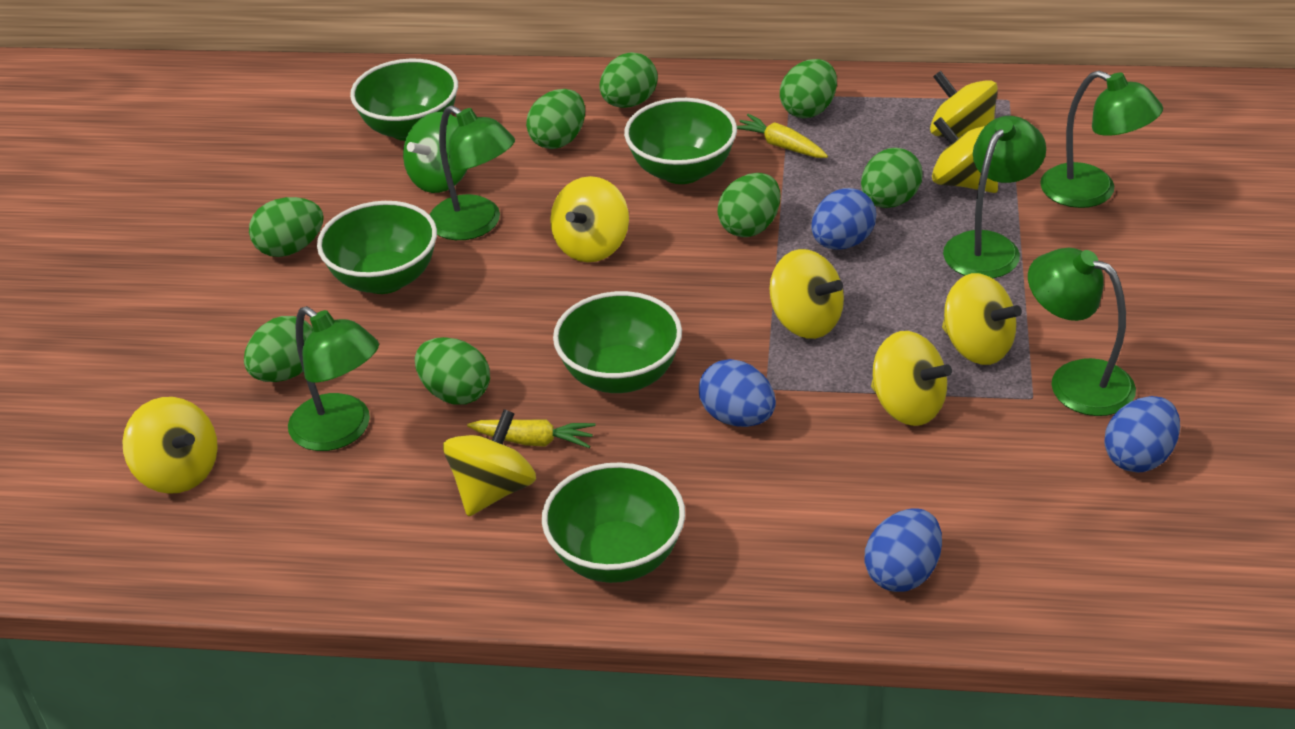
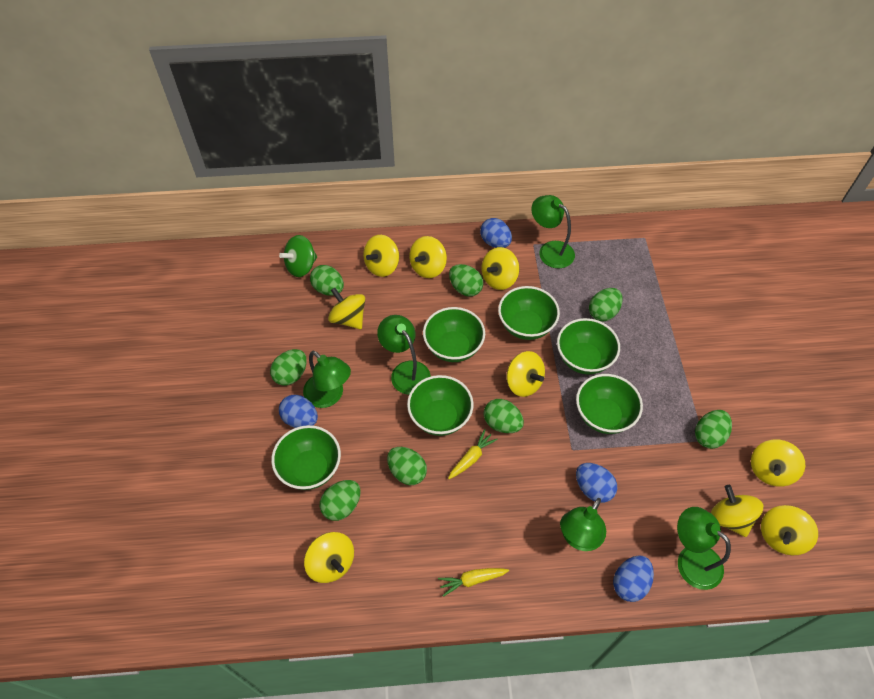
green bowl: [317,201,437,294] [350,59,458,141] [542,462,685,583] [553,291,682,393] [624,98,737,184] = 5 -> [271,425,341,490] [407,375,474,436] [423,307,485,362] [498,286,560,340] [557,318,620,374] [576,374,643,434] = 6
yellow spinning top: [122,397,218,494] [443,409,536,516] [550,176,629,262] [770,249,844,339] [871,331,952,426] [930,71,998,138] [932,117,998,193] [942,273,1022,365] = 8 -> [304,532,354,583] [328,288,365,329] [363,235,399,277] [409,236,447,278] [482,247,519,290] [507,351,545,397] [711,485,763,537] [751,439,805,487] [761,505,818,555] = 9

